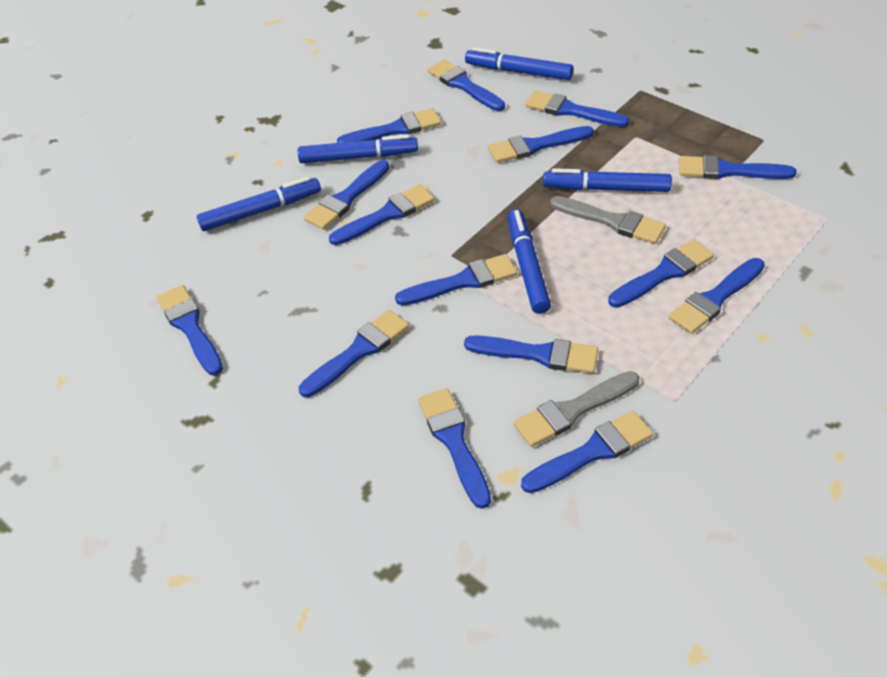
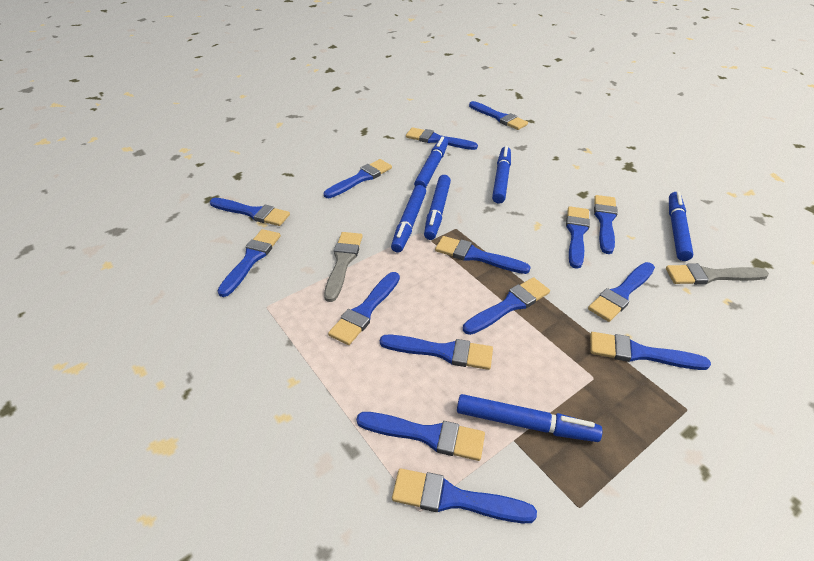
blue marker: [197,176,321,231] [298,134,418,163] [465,47,573,80] [508,209,551,314] [543,168,672,192] = 5 -> [391,185,426,253] [414,136,448,188] [424,175,451,240] [457,394,602,442] [492,146,511,204] [669,192,693,261] = 6

